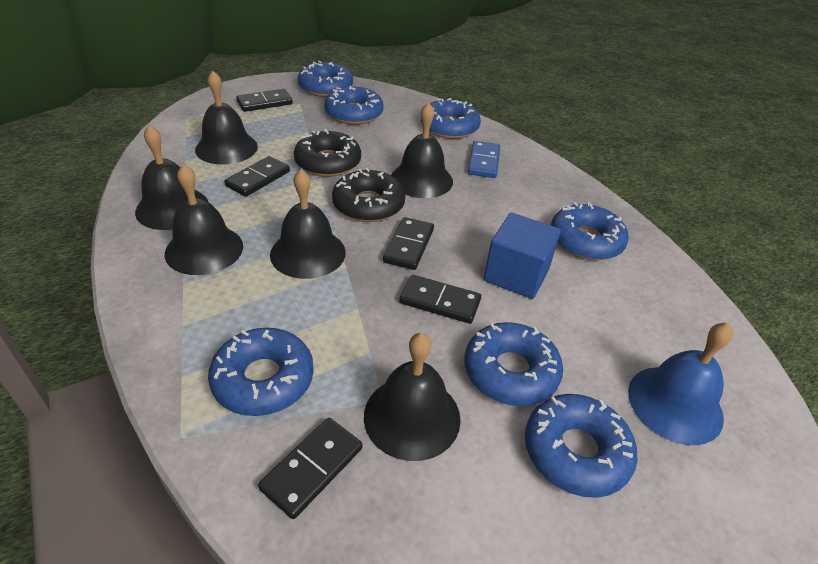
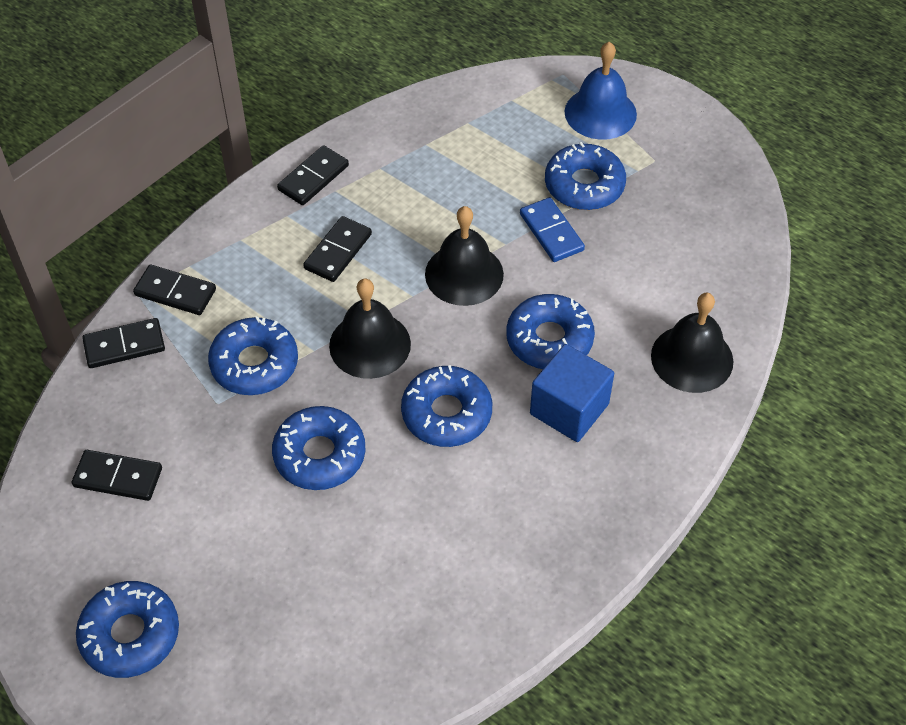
black bell: [135,125,208,230] [165,164,243,275] [195,70,258,165] [270,169,346,279] [364,333,461,461] [391,102,453,198] = 6 -> [329,278,411,379] [425,206,504,306] [651,293,733,393] = 3
black donut: [294,129,361,177] [332,168,405,222] = 2 -> none = 0
blue donut: [208,328,314,416] [298,61,353,97] [324,86,384,125] [421,98,481,139] [464,322,563,406] [525,394,638,498] [551,202,629,260] = 7 -> [76,581,179,678] [208,316,298,395] [272,406,365,490] [401,365,492,447] [506,294,595,369] [545,142,626,210] = 6

